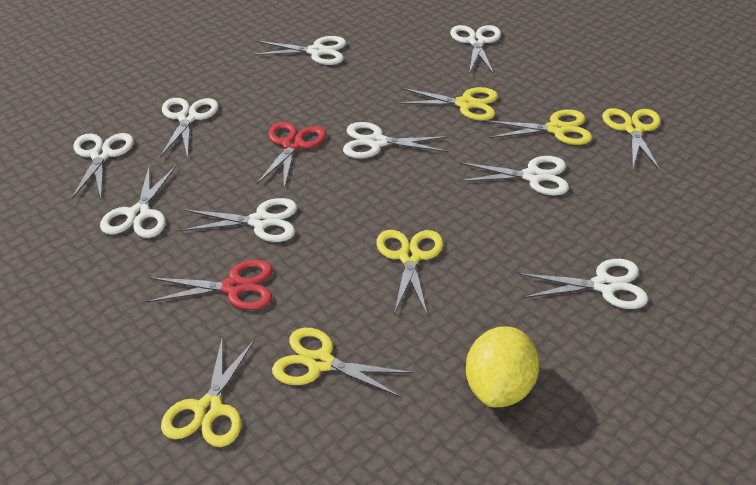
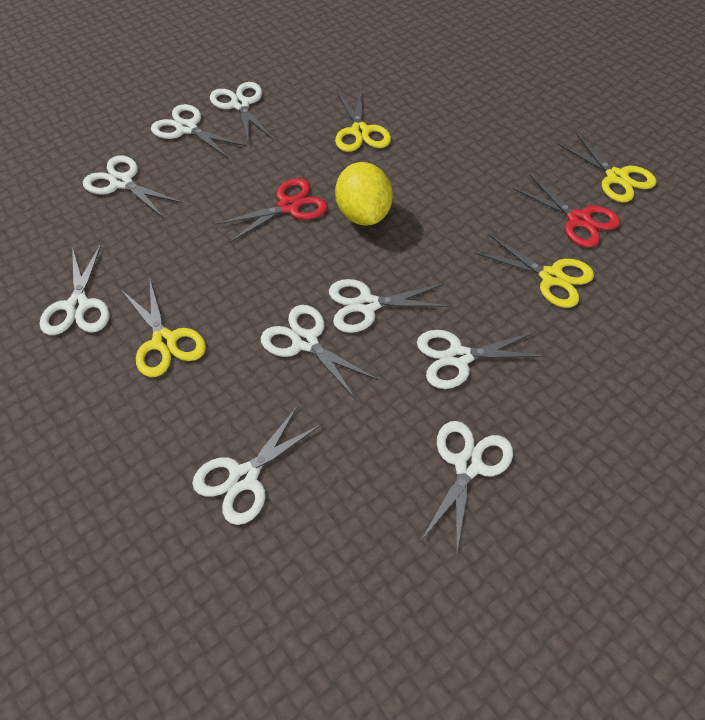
yellow scissors: [161,336,255,447] [272,328,413,398] [376,230,443,314] [397,87,498,121] [486,109,592,145] [602,108,661,171] = 6 -> [122,277,206,377] [335,88,391,152] [475,234,594,308] [557,133,656,202] = 4

